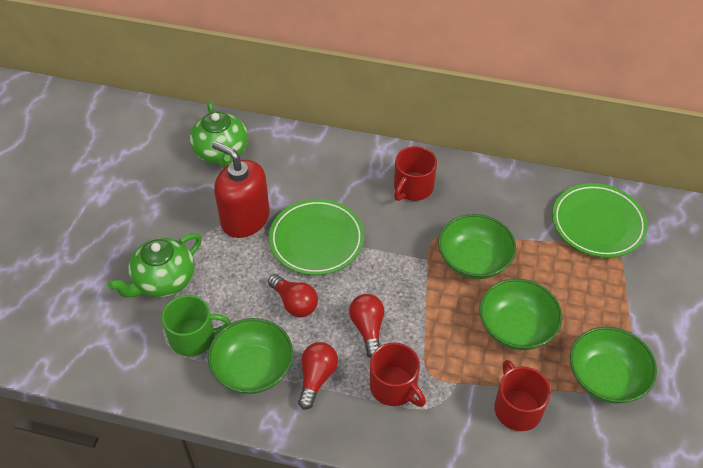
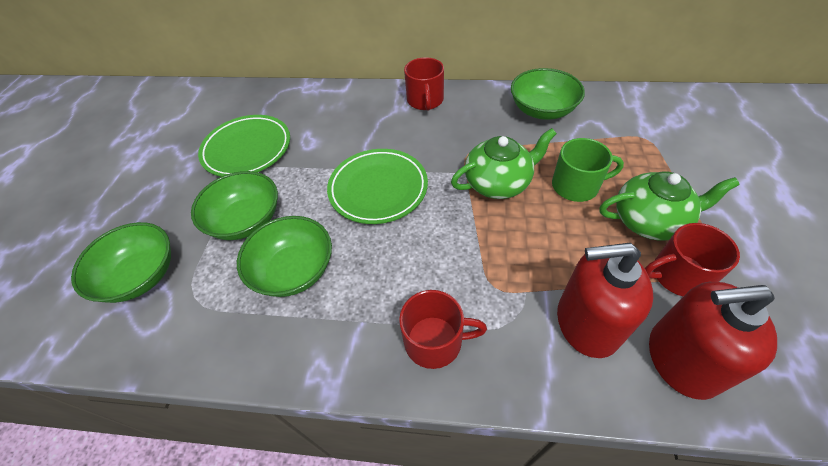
red light bulb: [268,274,318,317] [298,342,338,410] [349,294,384,358] = 3 -> none = 0
red soap dispenser: [212,141,269,238] = 1 -> [557,243,653,358] [649,282,777,400] = 2

